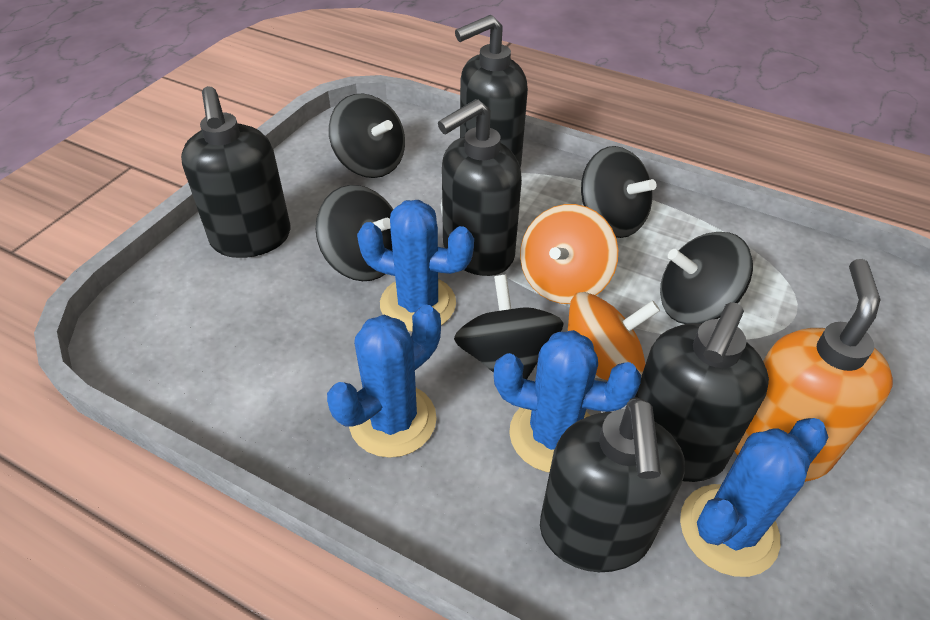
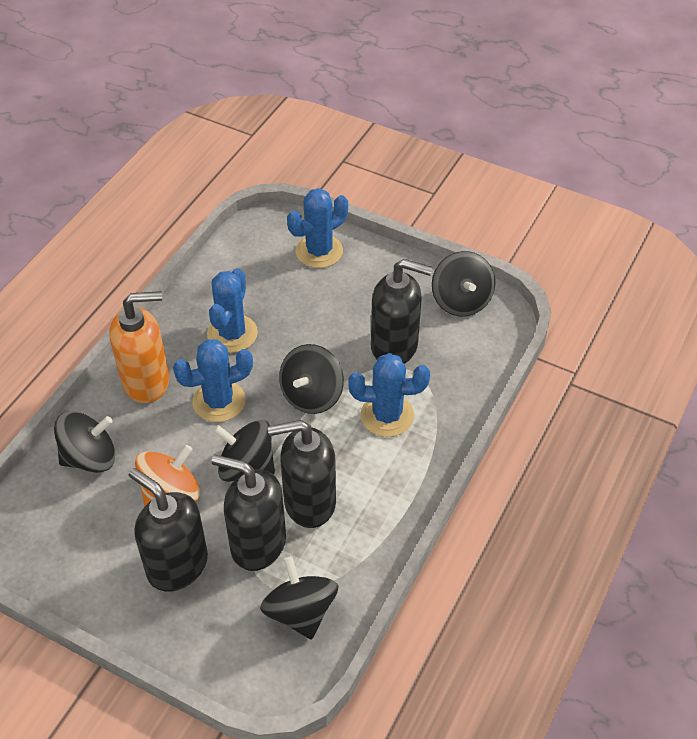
black soap dispenser: [181,86,290,258] [438,99,522,276] [455,15,528,167] [540,397,685,572] [635,302,769,482] = 5 -> [129,468,208,592] [212,455,286,571] [268,420,336,528] [371,259,433,364] = 4
orange spinning top: [520,204,618,304] [567,292,660,380] = 2 -> [135,445,200,507] = 1

